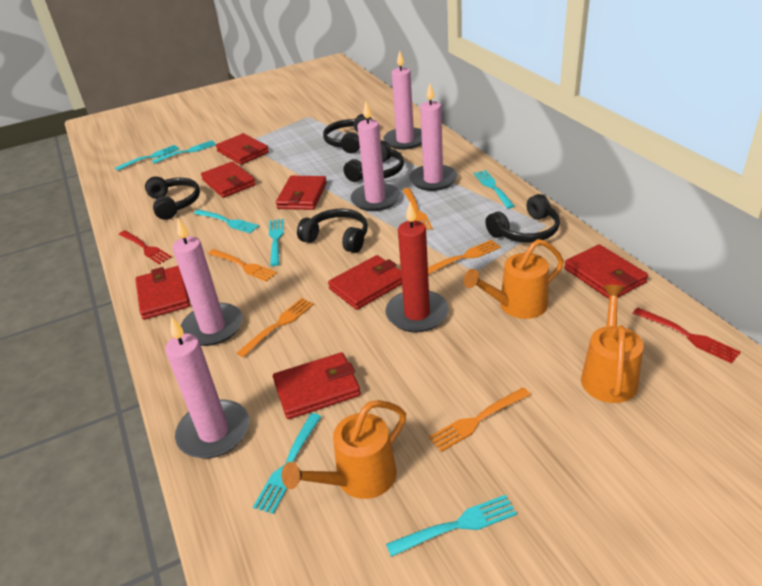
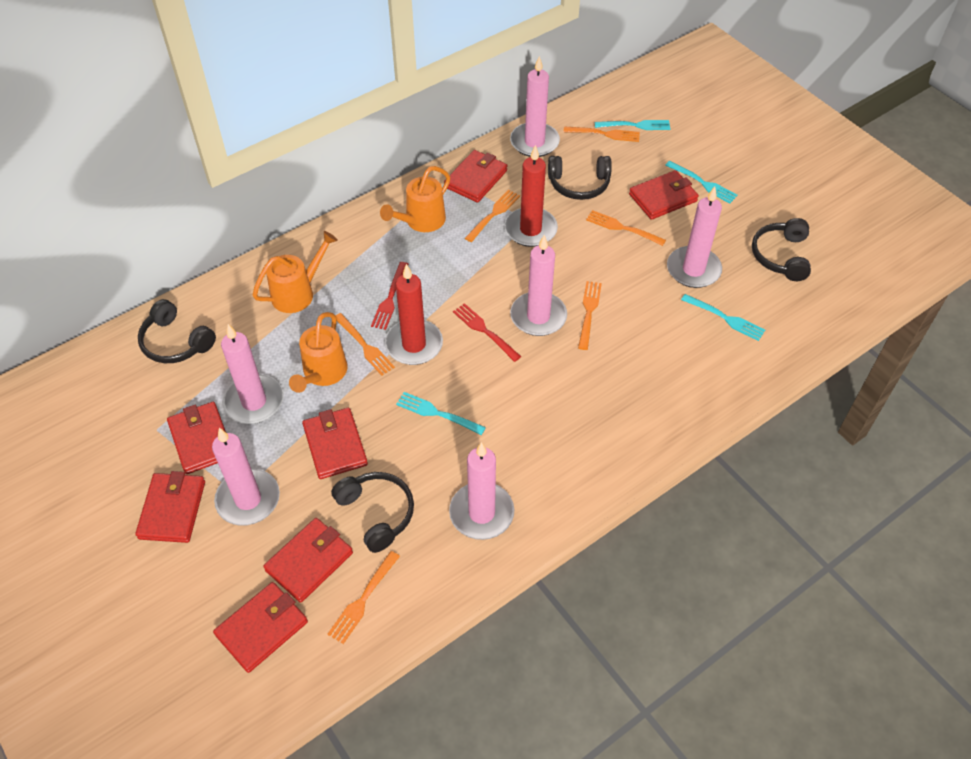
black headphones: [145,176,200,220] [297,209,368,253] [323,114,372,153] [343,140,404,182] [485,194,560,242] = 5 -> [138,299,216,363] [331,472,414,553] [548,156,612,200] [752,218,811,281] = 4
orange fork: [208,249,277,282] [237,298,314,358] [403,188,433,230] [428,239,501,275] [429,387,531,452] = 5 -> [328,551,400,644] [335,313,395,376] [465,189,520,242] [564,127,640,142] [578,281,602,350] [586,210,666,246] = 6
pink candle: [165,316,249,458] [173,219,243,346] [351,102,400,211] [384,50,422,150] [409,84,458,191] = 5 -> [212,428,280,526] [221,324,284,424] [449,442,514,540] [510,56,560,157] [510,235,567,336] [667,186,722,288] = 6
red candle: [385,202,449,332] = 1 -> [385,264,443,365] [504,145,558,247] = 2
turquoise fork: [115,145,180,171] [152,140,216,164] [194,209,259,233] [253,413,322,514] [269,219,284,266] [386,495,517,557] [474,170,514,209] = 7 -> [396,392,486,435] [595,120,670,130] [665,161,738,204] [681,294,765,341] = 4

